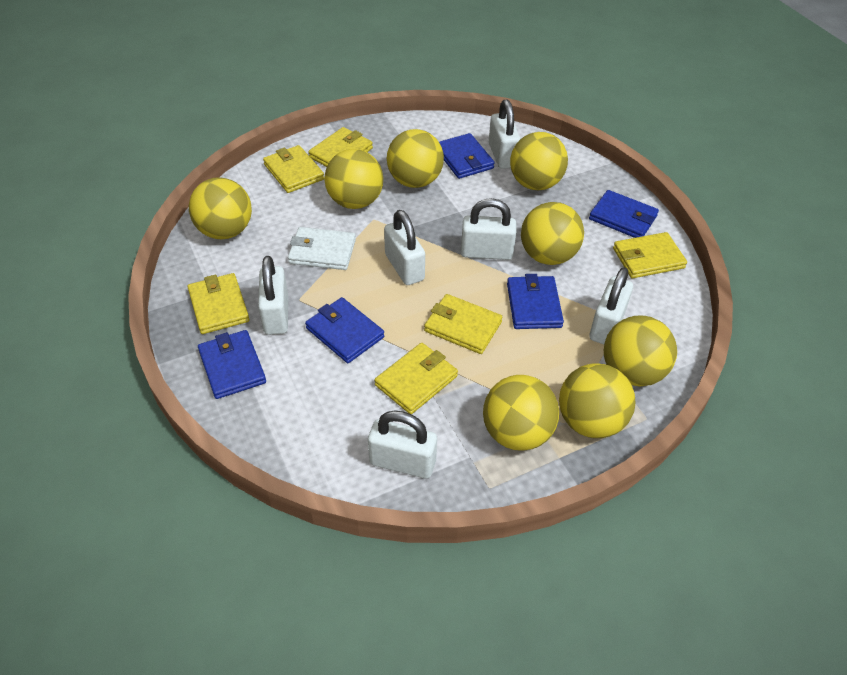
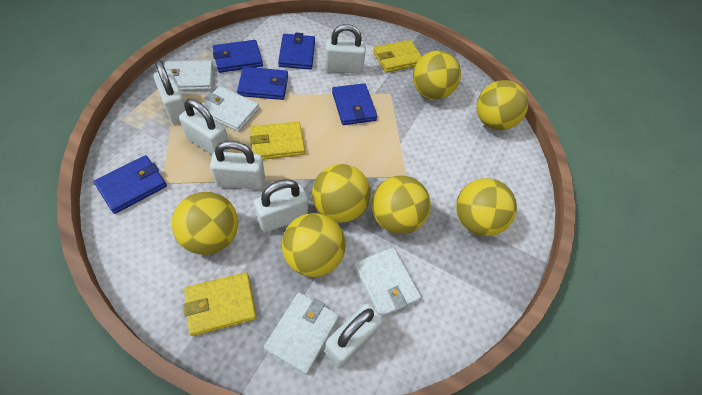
white wallet: [288,227,356,270] = 1 -> [164,60,213,91] [202,86,259,132] [264,292,339,375] [354,247,421,317] = 4
yellow ball: [189,177,252,240] [324,149,383,209] [387,129,444,188] [483,375,559,451] [510,132,568,190] [521,202,584,265] [559,363,635,438] [604,315,677,387] = 8 -> [172,192,238,255] [282,213,346,277] [312,164,371,223] [372,175,431,234] [413,51,461,99] [456,178,517,236] [476,80,528,130] = 7
yellow wallet: [188,273,250,334] [263,145,324,193] [308,127,373,167] [374,343,458,414] [424,294,502,354] [613,232,687,278] = 6 -> [183,272,256,336] [250,122,305,160] [373,40,422,73] = 3

